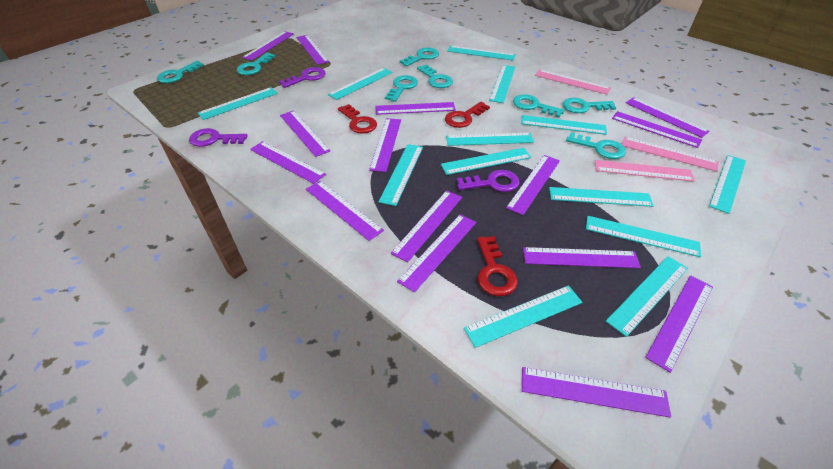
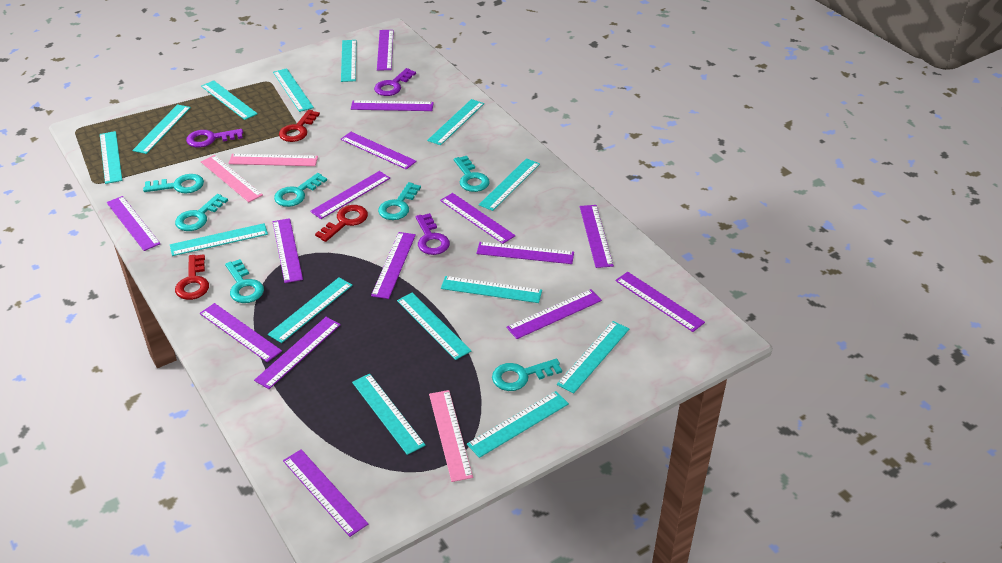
turquoise key: [157,61,204,83] [237,53,276,75] [385,75,418,102] [400,47,439,67] [417,64,453,88] [513,94,565,117] [562,98,616,113] [566,132,626,159] = 8 -> [143,174,204,193] [175,194,228,231] [225,259,264,303] [274,173,327,207] [378,182,421,220] [454,156,490,192] [492,359,562,391] = 7
turquoise ruler: [198,87,278,120] [328,68,392,100] [379,144,423,206] [441,148,531,175] [446,133,534,146] [447,45,516,61] [464,286,582,348] [489,65,515,103] [521,115,607,135] [549,187,654,207] [586,216,701,257] [606,256,688,337] [709,155,746,214] = 13 -> [100,131,122,184] [132,104,191,154] [170,223,268,256] [201,80,258,120] [268,278,353,343] [273,68,314,112] [341,40,356,82] [352,374,425,455] [397,293,471,360] [427,99,484,145] [441,276,542,303] [467,391,569,458] [479,158,540,211] [557,321,629,394] = 14

